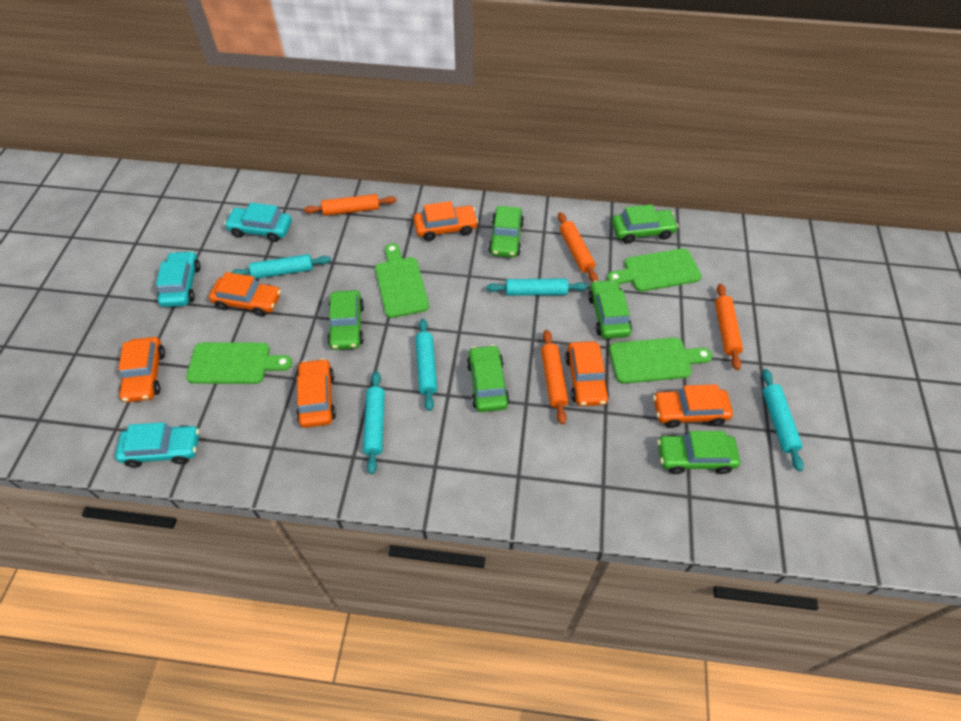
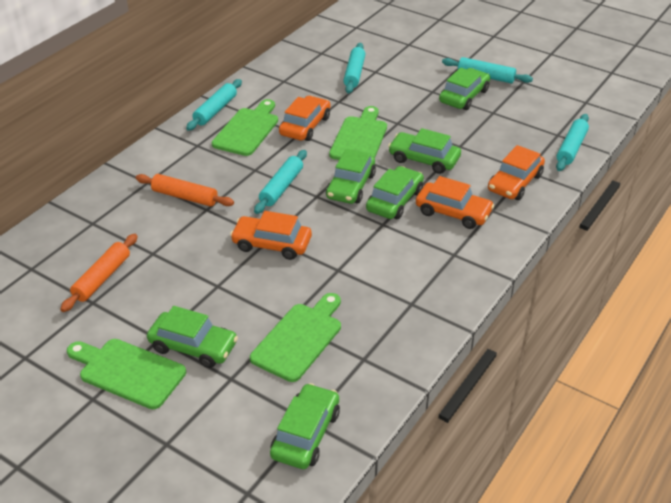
orange car: [118,337,165,402] [209,272,281,317] [296,358,336,428] [413,201,478,241] [565,341,609,406] [653,384,733,428] = 6 -> [230,211,312,260] [279,96,330,141] [416,176,495,229] [488,145,545,200] = 4
orange rolling pin: [304,194,397,216] [541,330,568,425] [558,212,598,282] [715,284,743,370] = 4 -> [60,234,138,312] [136,174,234,206] = 2
turquoise car: [115,422,199,468] [156,251,200,307] [224,203,292,242] = 3 -> none = 0

